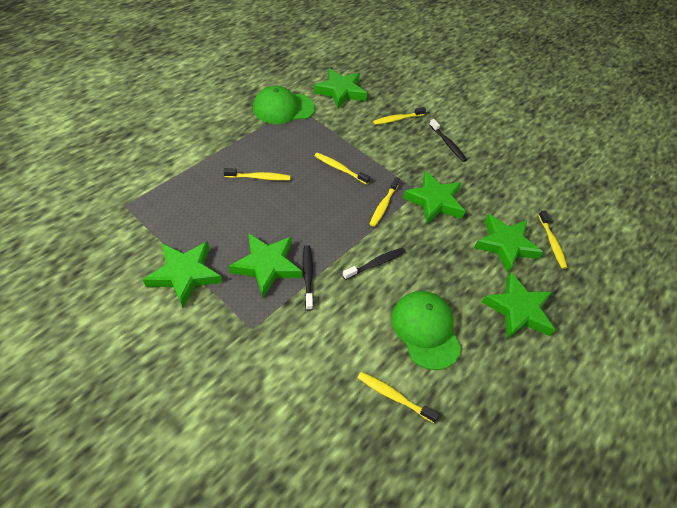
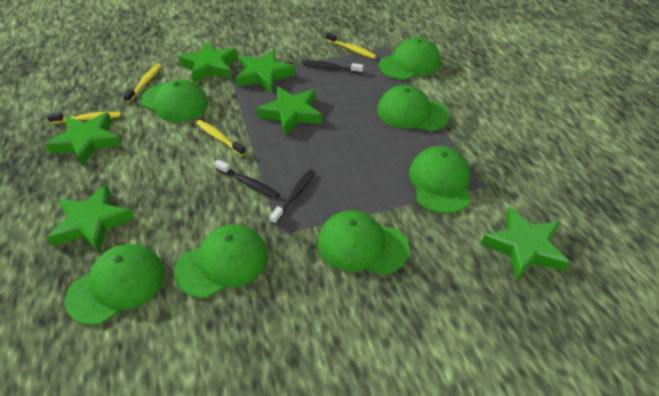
green cap: [253,86,315,124] [392,291,461,370] = 2 -> [65,244,165,325] [141,79,208,122] [174,224,268,298] [318,210,409,275] [377,85,450,131] [379,37,441,80] [409,146,470,214] = 7
yellow toothbrush: [223,168,290,181] [314,153,370,185] [358,372,439,423] [370,177,400,227] [373,107,426,125] [538,210,567,269] = 6 -> [47,112,121,123] [123,64,162,103] [196,120,246,156] [326,32,376,59] = 4

